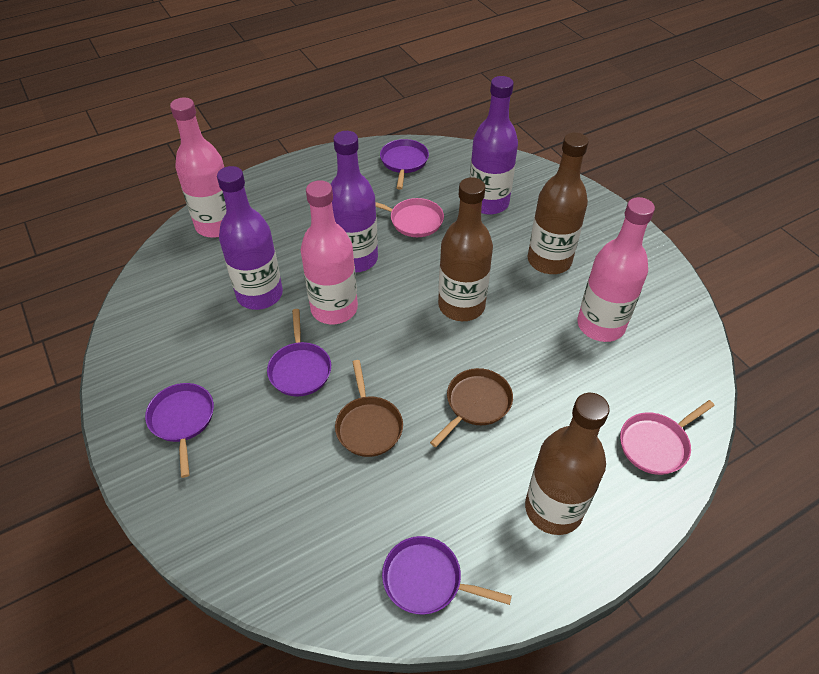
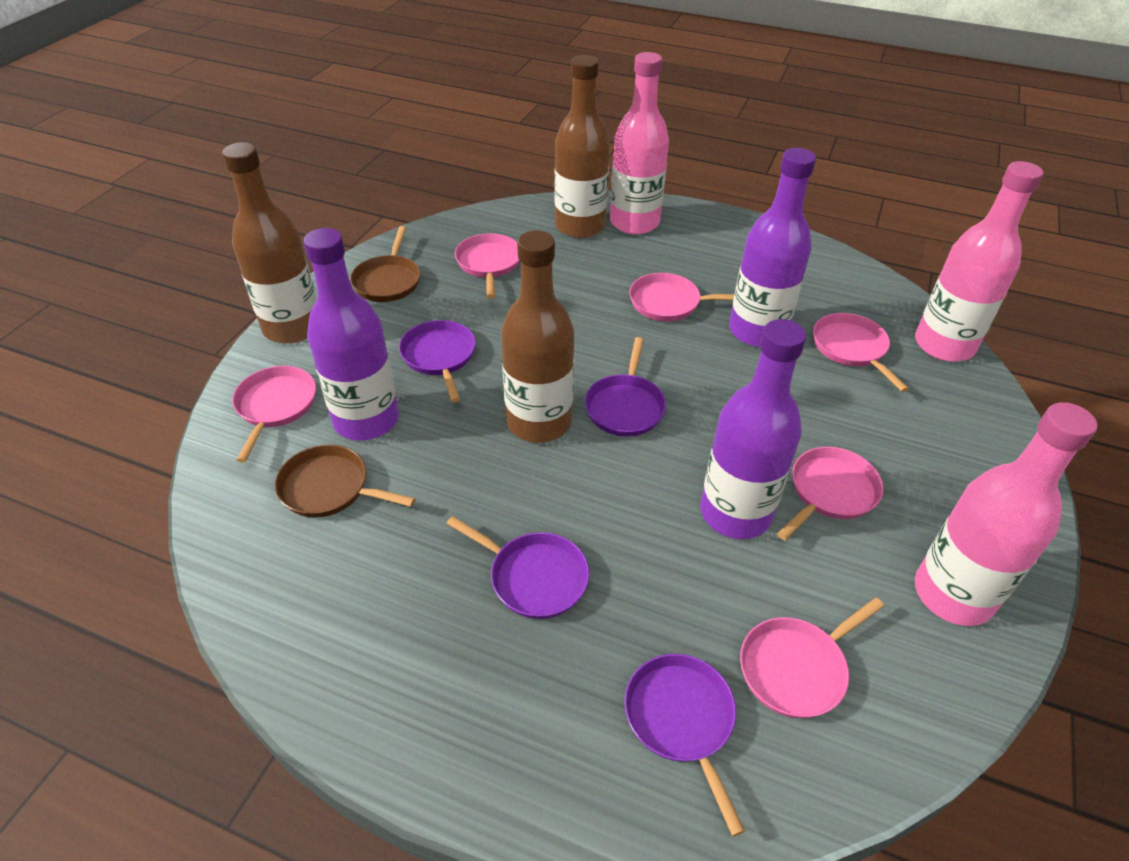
pink pan: [375,198,444,237] [620,400,715,475] = 2 -> [232,366,316,463] [455,233,520,299] [629,273,734,321] [740,598,884,718] [777,447,883,540] [813,313,909,392] = 6

